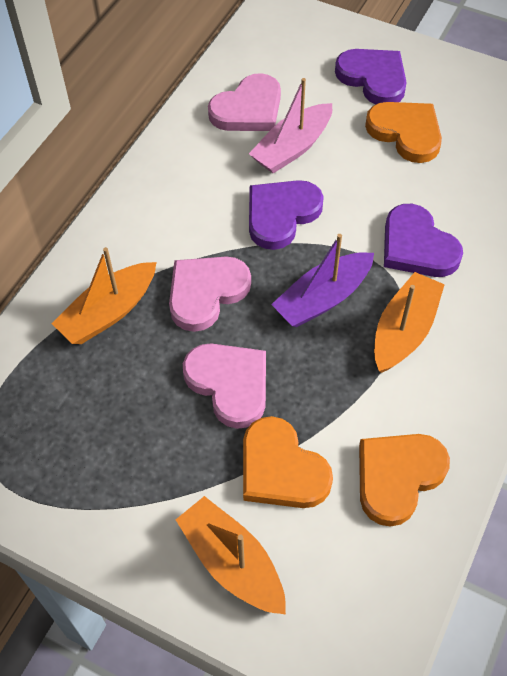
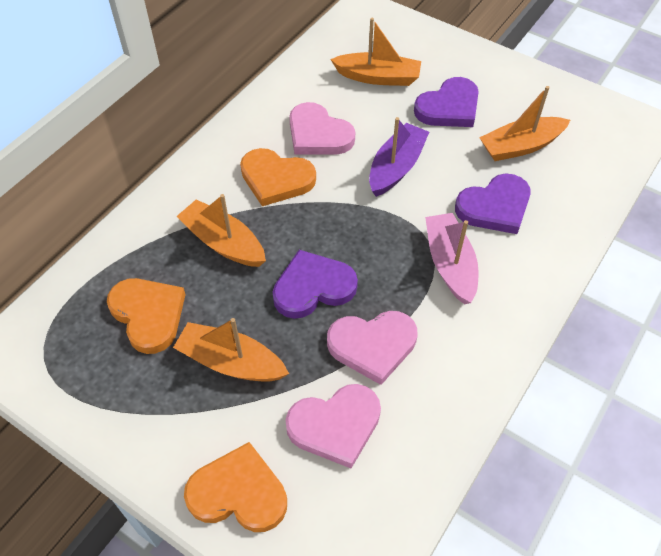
orange boat: [52,247,157,344] [176,496,286,614] [374,272,445,373] = 3 -> [173,318,289,382] [176,194,266,267] [330,18,421,86] [479,86,570,161] = 4

